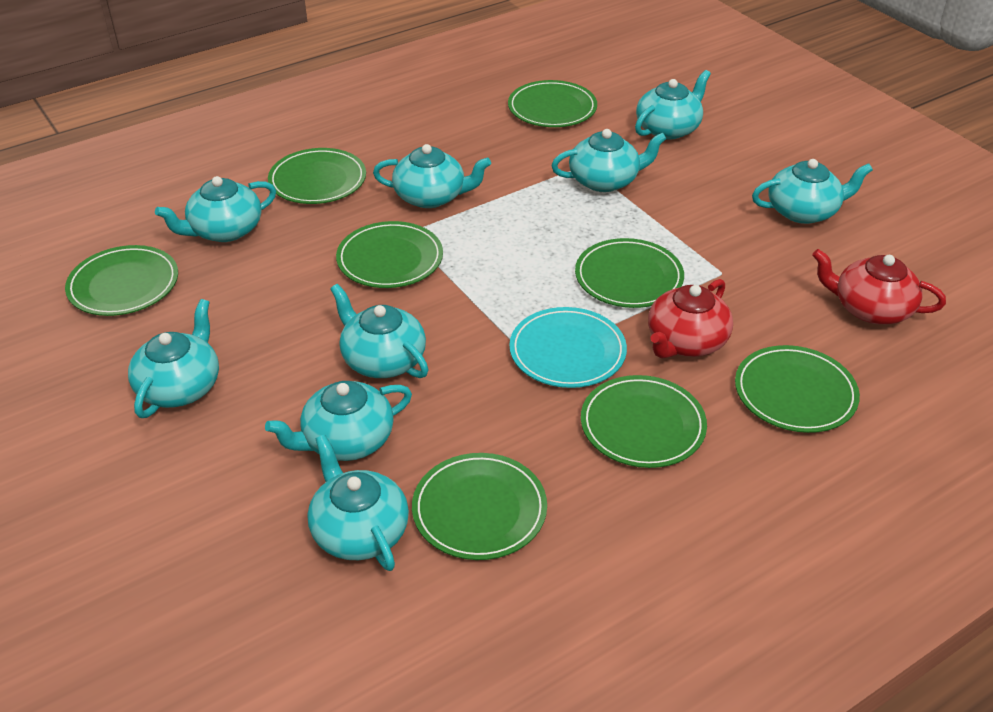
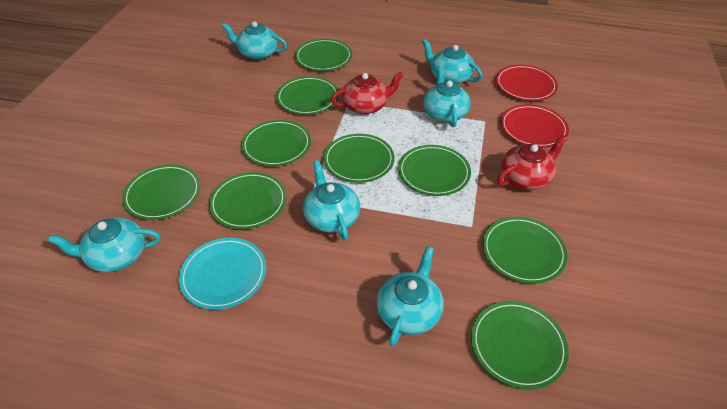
green plate: [65,245,178,316] [268,148,366,204] [336,221,443,288] [412,453,547,560] [508,80,597,127] [575,238,684,308] [581,375,707,468] [735,345,860,433] = 8 -> [122,164,200,220] [209,172,286,229] [242,120,311,166] [276,76,339,115] [295,39,352,71] [324,134,394,183] [398,145,471,196] [471,301,569,390] [483,217,568,284] = 9
red plate: none = 0 -> [496,65,558,101] [501,104,569,148] = 2
turquoise teapot: [128,299,219,418] [155,176,276,242] [265,381,412,461] [308,435,409,571] [330,284,429,378] [373,144,491,208] [551,129,667,192] [635,70,711,140] [752,159,873,224] = 9 -> [48,217,160,272] [222,21,287,60] [303,160,360,240] [377,246,444,346] [422,39,483,84] [423,65,471,127] = 6

